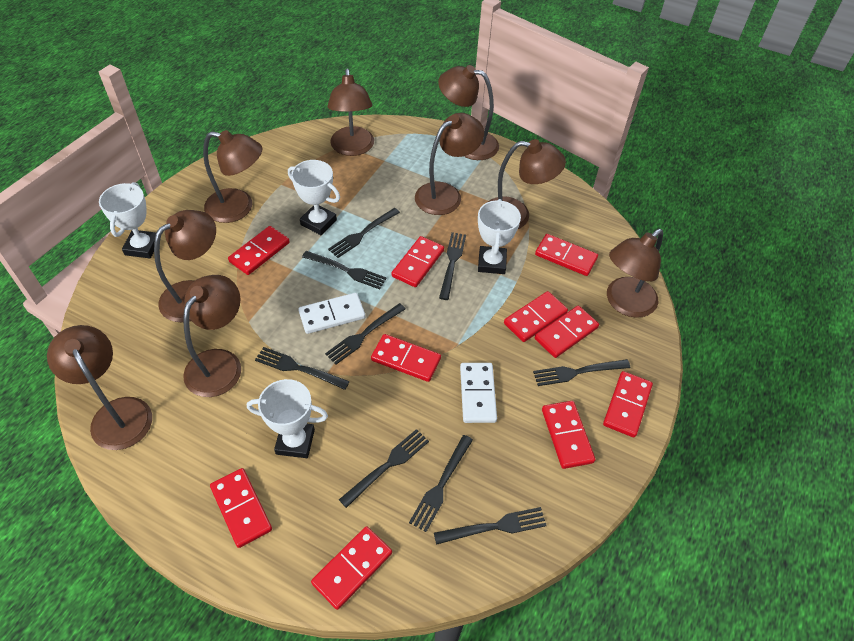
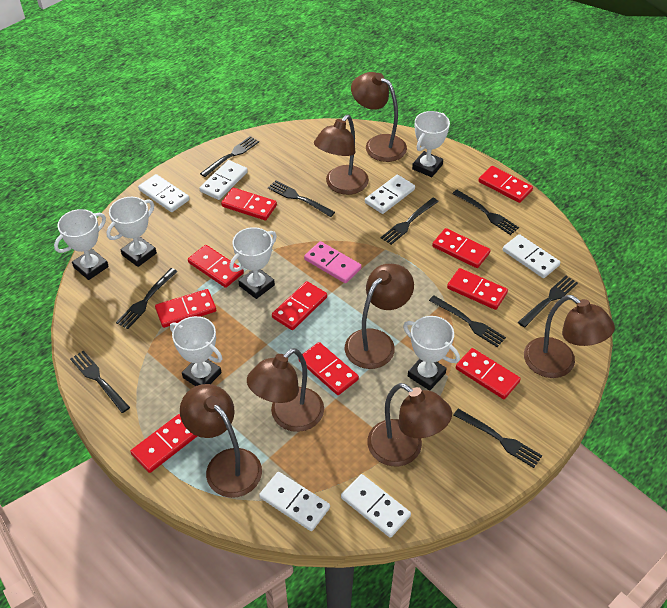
brown lamp: [47,325,152,450] [154,210,216,322] [183,275,241,397] [203,130,262,223] [327,69,374,156] [415,113,484,215] [438,65,499,160] [488,139,566,229] [607,229,663,318] = 9 -> [180,384,262,498] [247,348,324,432] [314,115,369,195] [345,264,414,369] [351,72,407,162] [368,383,452,466] [524,295,615,378] = 7
pink domino: none = 0 -> [304,241,361,283] = 1
white domino: [298,293,365,334] [460,363,497,423] = 2 -> [138,174,190,212] [199,160,248,200] [259,472,330,531] [341,474,411,538] [365,175,415,214] [503,234,560,278] = 6
white trophy: [99,182,156,258] [247,379,328,458] [288,160,340,235] [478,199,521,274] = 4 -> [54,209,109,280] [107,197,157,267] [170,316,223,386] [230,227,277,299] [403,316,460,391] [412,111,450,177] = 6

